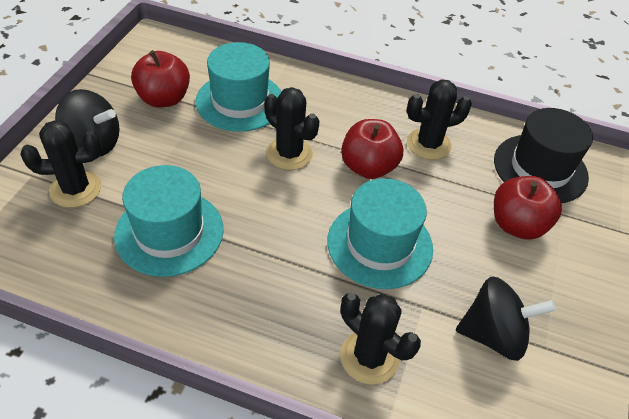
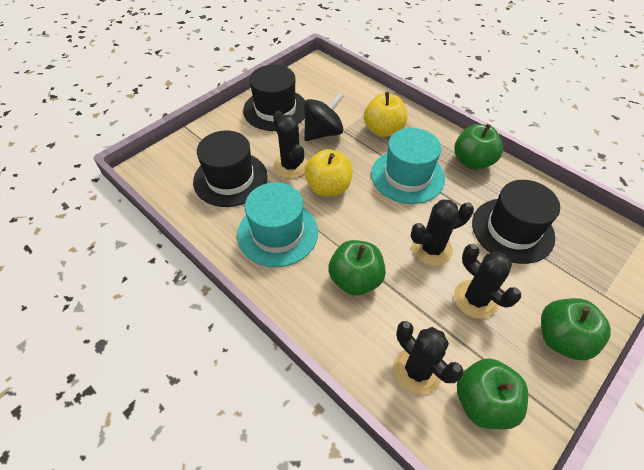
black hat: [494,108,593,203] = 1 -> [193,130,268,207] [243,65,305,131] [472,180,560,264] = 3
black spinning top: [55,89,120,156] [456,277,556,361] = 2 -> [304,93,344,141] = 1
green apple: none = 0 -> [328,240,386,295] [454,124,503,170] [457,358,528,430] [541,298,611,361] = 4
red apple: [131,50,190,108] [341,119,403,179] [494,176,562,240] = 3 -> none = 0
turquoise hat: [114,165,224,277] [195,42,281,132] [327,178,433,289] = 3 -> [237,182,318,267] [371,128,445,204] = 2
yellow apple: none = 0 -> [304,149,353,196] [364,92,407,137] = 2

